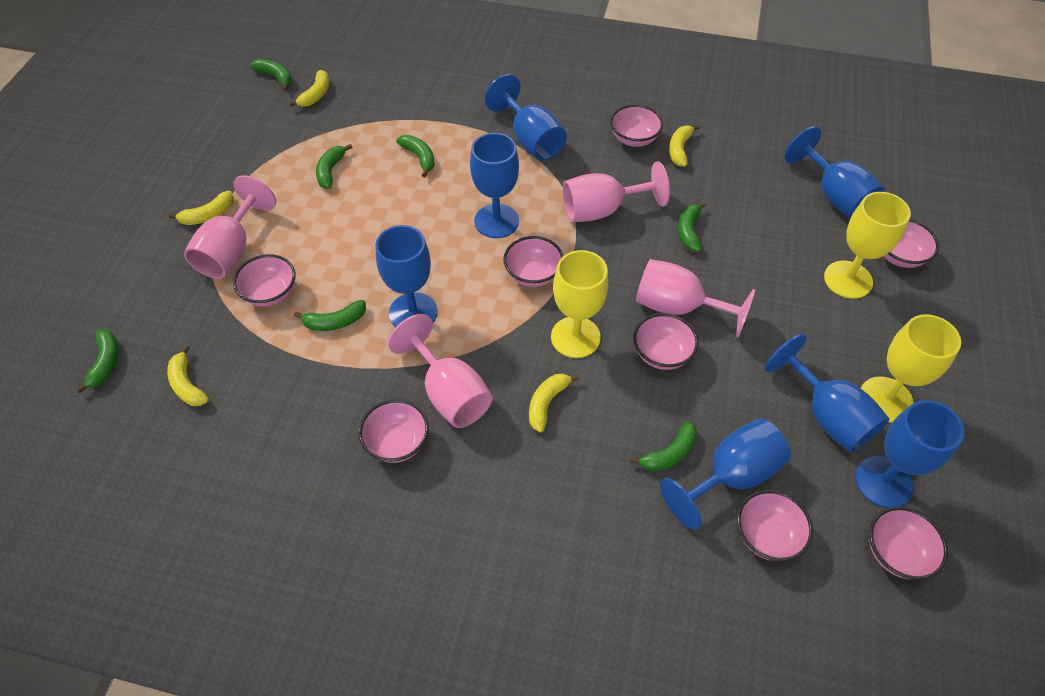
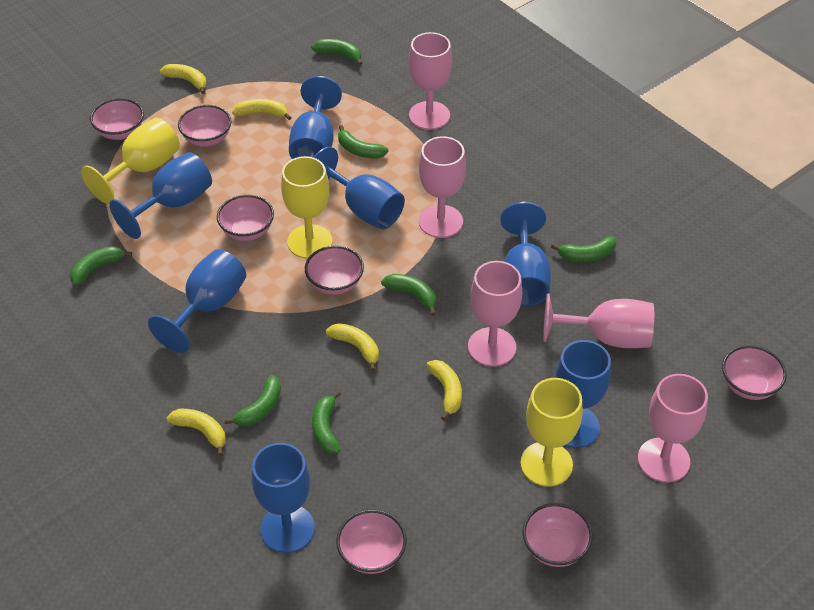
pink bowl: [233,254,296,307] [359,399,429,463] [503,236,563,287] [610,105,663,147] [633,313,699,370] [737,490,813,561] [869,507,948,580] [883,219,939,268] = 8 -> [90,98,144,140] [178,105,232,147] [217,195,274,241] [305,246,364,295] [336,510,407,574] [522,503,593,567] [722,345,787,400] = 7
pink goblet: [184,175,276,279] [388,314,493,428] [563,161,670,222] [636,259,755,337] = 4 -> [409,32,452,130] [419,136,466,238] [468,261,522,367] [543,293,654,348] [638,374,708,483] = 5

